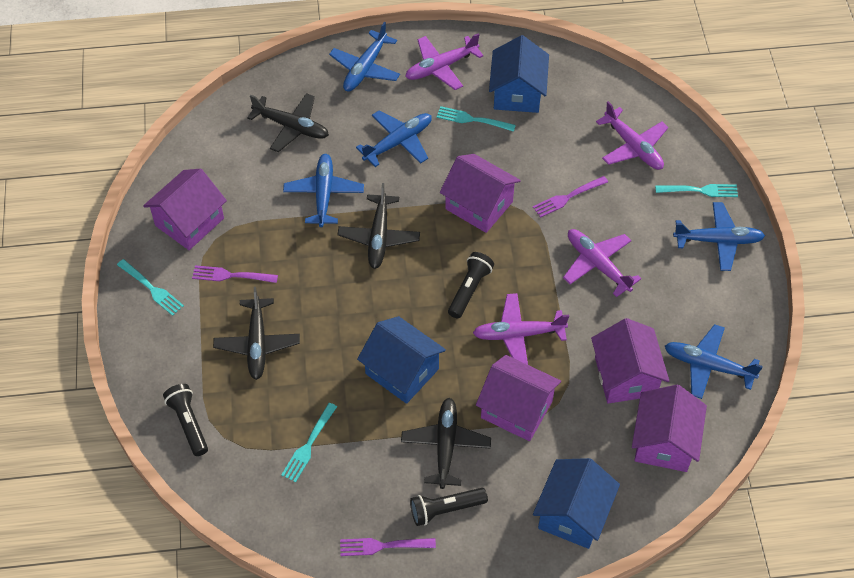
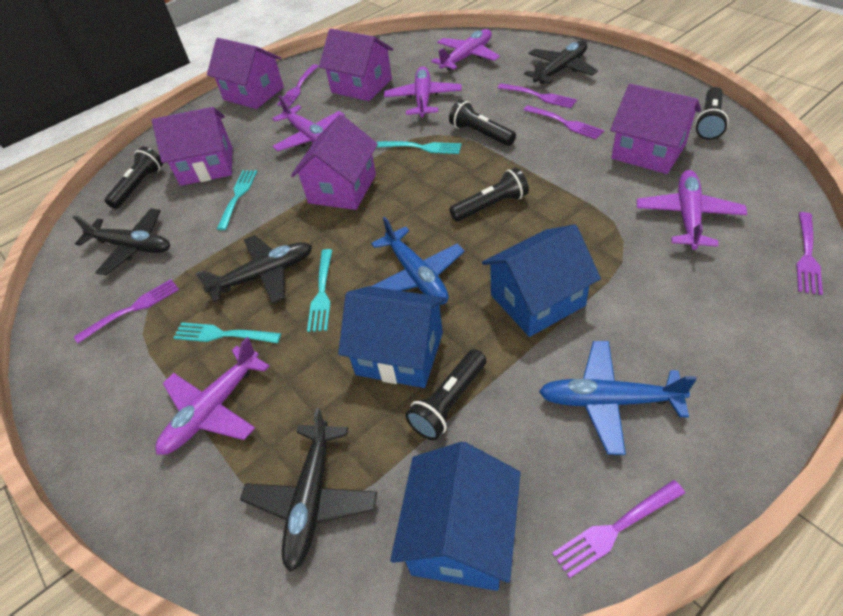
black flashlight: [163,384,208,456] [410,488,488,526] [448,252,494,318] = 3 -> [105,146,163,209] [405,349,486,440] [449,100,516,146] [449,167,529,222] [695,87,729,140] = 5
blue plane: [283,154,364,227] [329,22,400,91] [356,110,432,167] [665,324,763,399] [673,202,765,271] = 5 -> [371,216,465,305] [539,341,697,455] = 2
purple fork: [192,265,278,283] [340,538,436,556] [533,176,608,218] = 3 -> [74,279,179,343] [277,64,318,107] [498,83,577,108] [523,105,604,140] [552,480,685,578] [796,212,823,295] = 6
purple plane: [405,33,484,90] [473,293,569,365] [563,229,641,297] [596,101,668,170] = 4 -> [156,337,269,455] [272,96,345,151] [384,66,462,117] [431,29,500,70] [637,170,747,250] = 5

